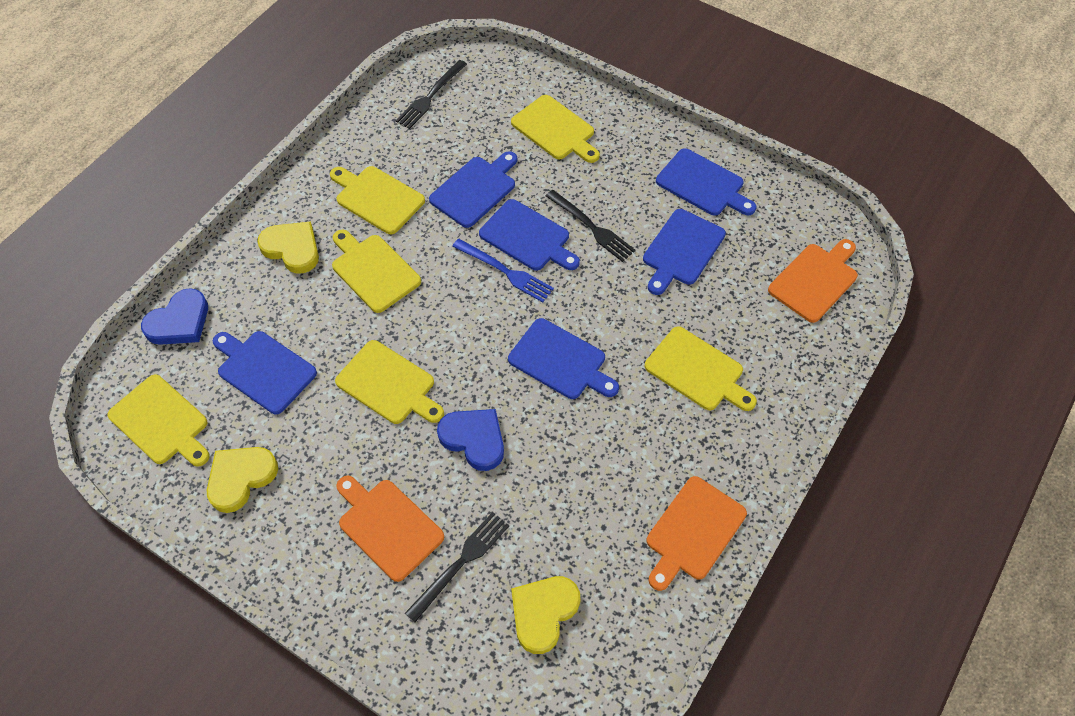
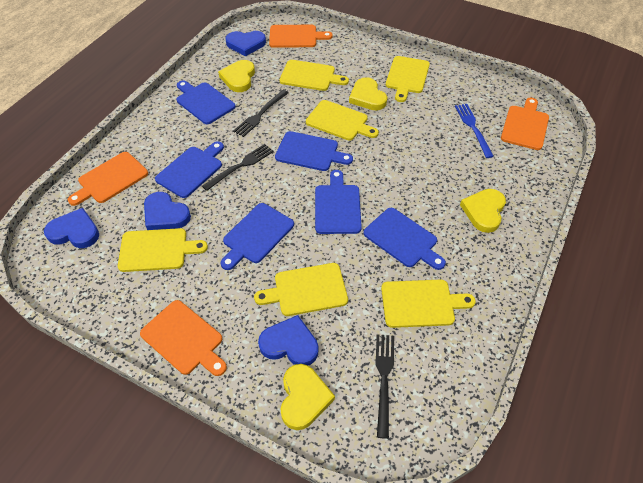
blue heart: [141,288,208,345] [437,409,504,471] = 2 -> [44,208,99,248] [144,192,191,230] [225,31,266,56] [258,315,319,365] = 4
orange cutting board: [336,476,444,582] [647,476,747,591] [768,239,858,323] = 3 -> [68,152,148,206] [140,300,227,376] [269,25,333,48] [501,98,549,150] = 4
yellow heart: [207,447,278,513] [257,221,319,274] [511,576,580,654] = 3 -> [218,60,255,92] [280,364,335,430] [349,77,387,110] [460,189,506,233] = 4

